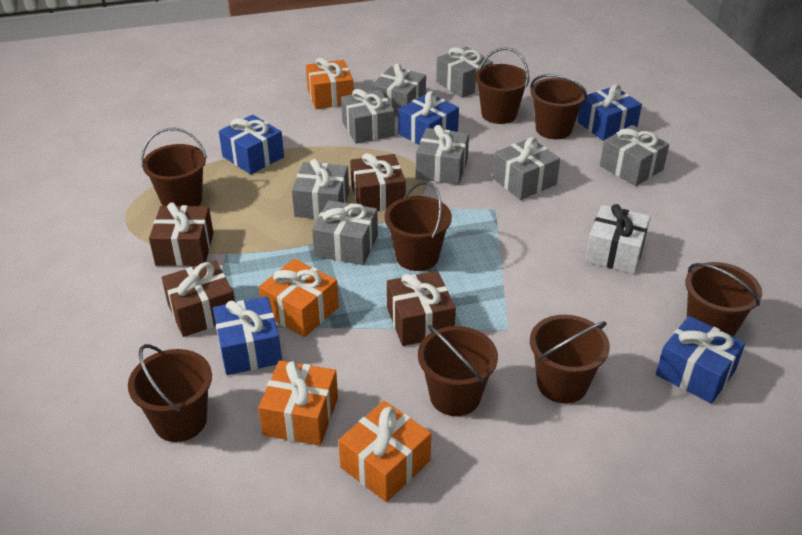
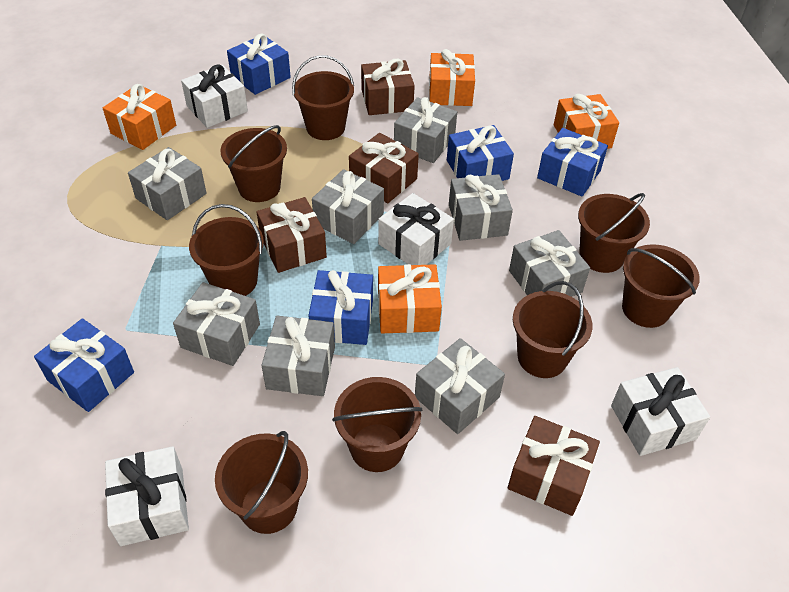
white gift: [585,204,650,274] = 1 -> [105,446,189,546] [181,64,248,128] [378,193,454,265] [611,367,710,456] = 4

